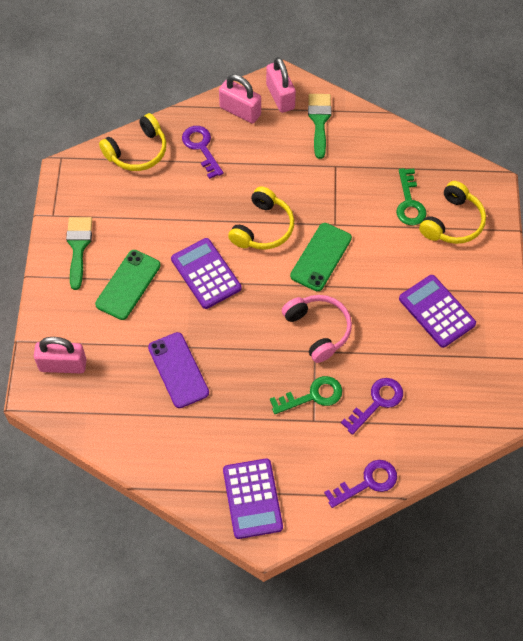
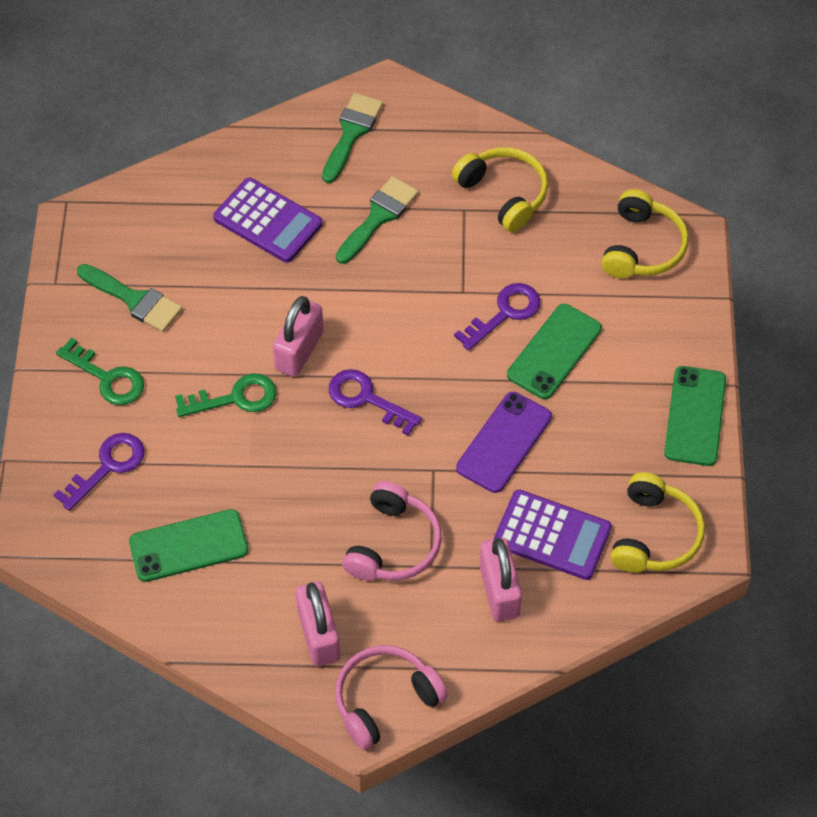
green brush: [66,217,92,290] [308,94,332,159] = 2 -> [77,264,182,332] [322,93,383,183] [336,176,419,264] = 3
green phone: [95,250,161,320] [290,223,352,291] = 2 -> [129,509,248,582] [507,304,602,399] [664,366,726,466] = 3
pink headphones: [282,295,352,363] = 1 -> [335,645,448,750] [342,481,442,581] = 2
purple calculator: [171,238,242,309] [223,459,283,539] [399,275,476,348] = 3 -> [213,178,322,263] [494,490,612,580] = 2

